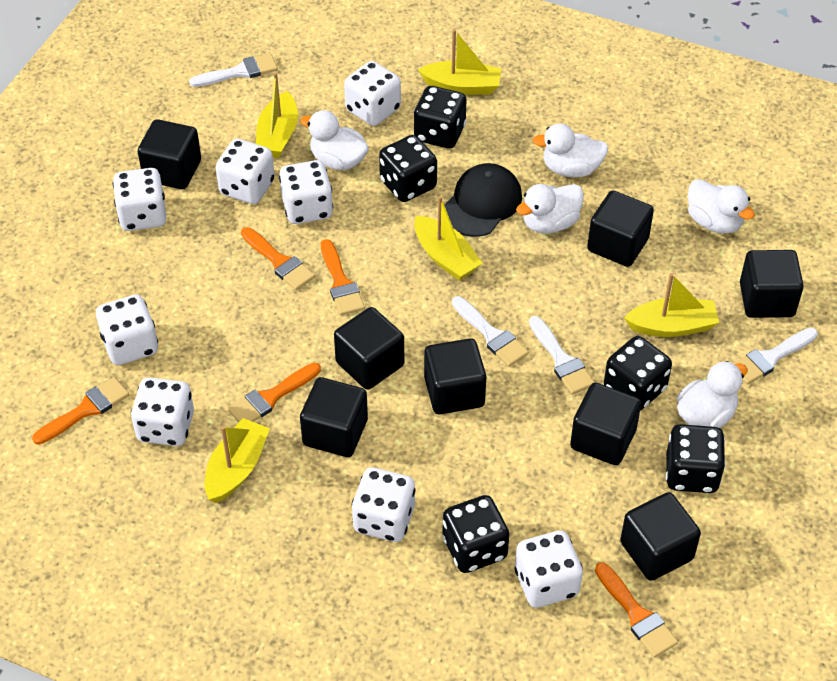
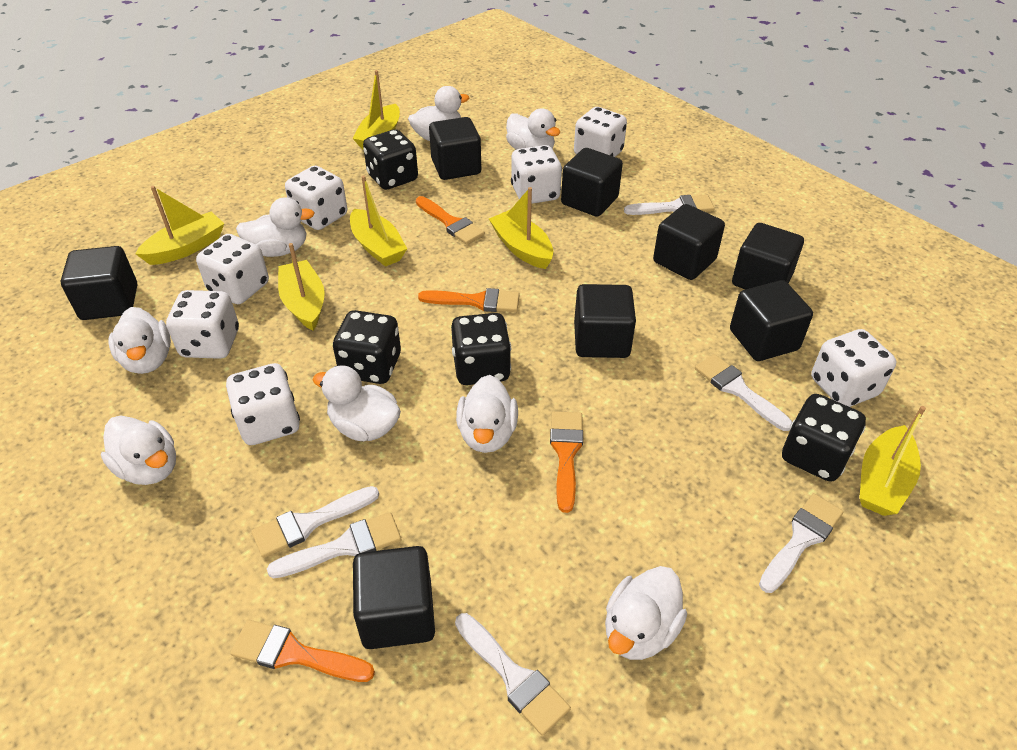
black cap: [444,163,522,237] = 1 -> none = 0
black dice: [379,135,437,202] [414,86,467,149] [442,495,509,573] [604,336,672,410] [666,424,726,493] = 5 -> [333,310,401,384] [363,129,418,190] [451,313,511,385] [782,394,866,482] = 4
orange brush: [32,377,129,445] [228,363,321,422] [241,227,315,290] [321,239,365,315] [595,562,678,658] = 5 -> [230,620,375,682] [416,196,485,245] [418,288,520,312] [550,411,583,513] = 4
white brush: [189,54,278,87] [452,296,529,367] [529,316,595,395] [733,328,818,385] = 4 -> [251,486,379,558] [267,512,401,578] [455,613,571,736] [624,195,715,215] [695,354,792,431] [759,493,843,593] = 6
white dice: [96,295,158,365] [113,168,166,231] [131,377,194,446] [215,139,275,204] [279,160,333,224] [344,61,401,126] [352,467,416,542] [515,530,583,608] = 8 -> [166,290,239,359] [196,234,269,304] [226,363,300,445] [285,166,347,230] [511,145,562,204] [574,107,627,157] [811,329,896,407] = 7
white duck: [300,110,369,170] [516,184,584,234] [532,124,608,177] [677,361,748,428] [688,179,755,234] = 5 -> [101,416,176,485] [109,307,171,374] [236,197,315,257] [313,366,401,441] [408,86,469,141] [456,375,518,453] [506,108,560,150] [605,566,687,660] = 8
yellow boat: [205,418,270,503] [256,72,298,158] [414,196,483,280] [418,29,502,95] [624,273,719,337] = 5 -> [135,186,224,265] [278,243,325,331] [350,175,407,267] [353,70,400,150] [489,187,553,269] [859,406,926,516] = 6

